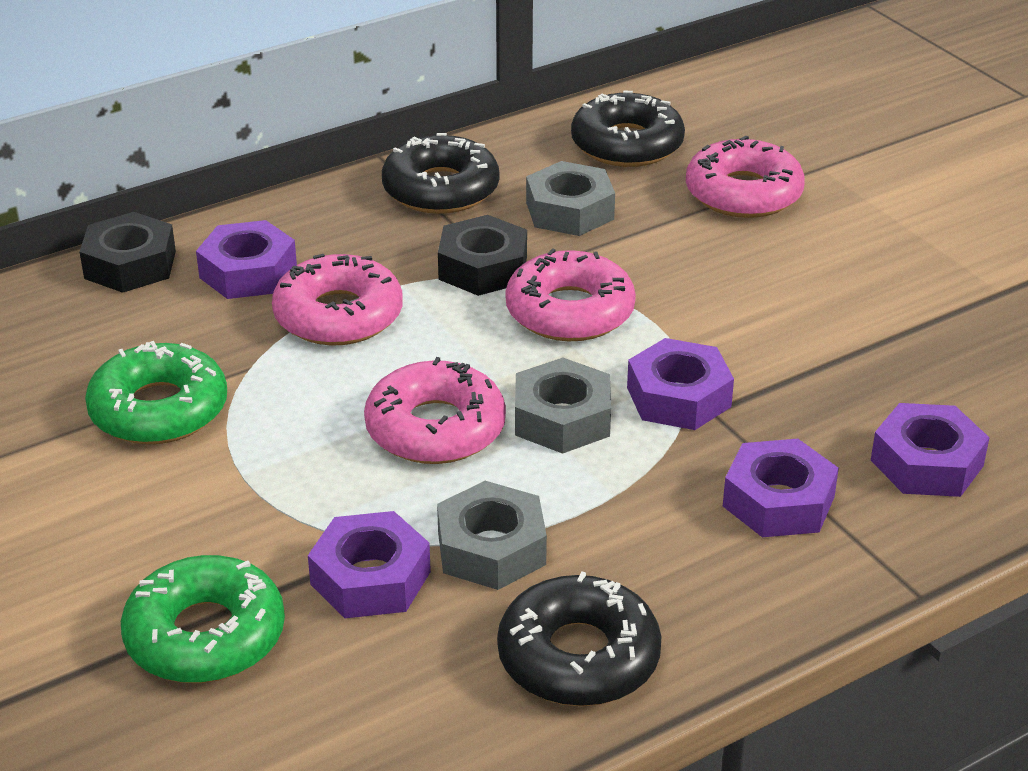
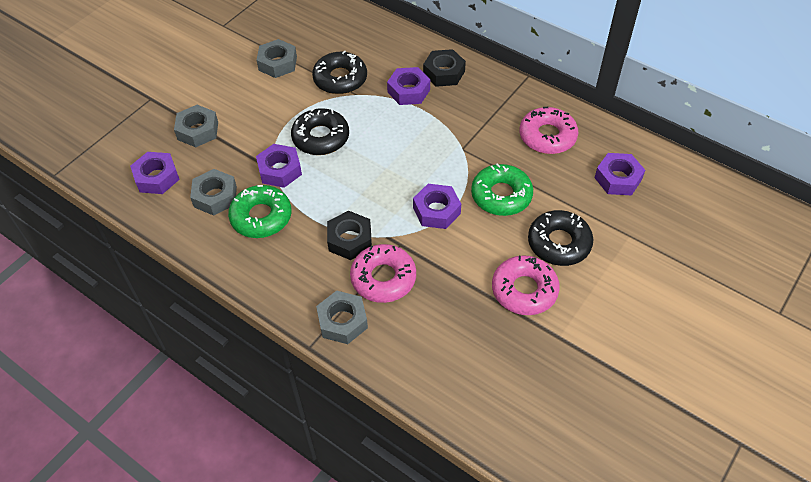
grey nut: [437,481,547,590] [515,357,611,454] [526,161,615,236] = 3 -> [174,105,218,147] [190,169,237,216] [257,39,297,78] [316,291,368,344] = 4
pink donut: [272,254,403,346] [364,357,506,464] [505,248,636,341] [686,136,805,218] = 4 -> [350,244,416,303] [492,255,560,315] [519,107,578,154] = 3

